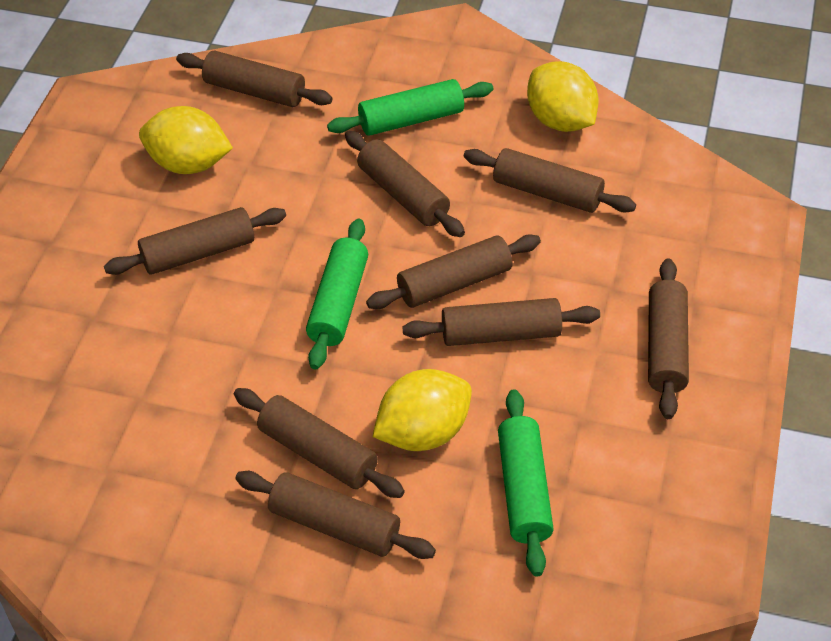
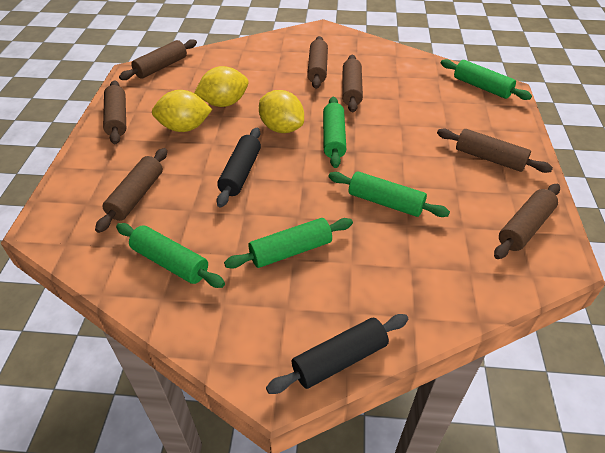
black rolling pin: none = 0 -> [216,128,261,207] [266,314,408,394] = 2
brown rolling pin: [104,207,286,275] [176,51,332,107] [234,388,405,498] [235,471,436,559] [345,131,465,237] [366,234,541,309] [402,298,600,346] [464,148,636,213] [648,258,689,419] = 9 -> [95,148,167,233] [103,80,126,144] [119,39,197,80] [307,36,328,89] [342,55,363,112] [437,128,553,173] [494,184,560,259] = 7
green rolling pin: [306,219,368,370] [327,79,493,136] [498,389,554,577] = 3 -> [116,223,225,288] [224,218,353,269] [323,97,347,168] [328,171,450,217] [441,59,532,100] = 5

